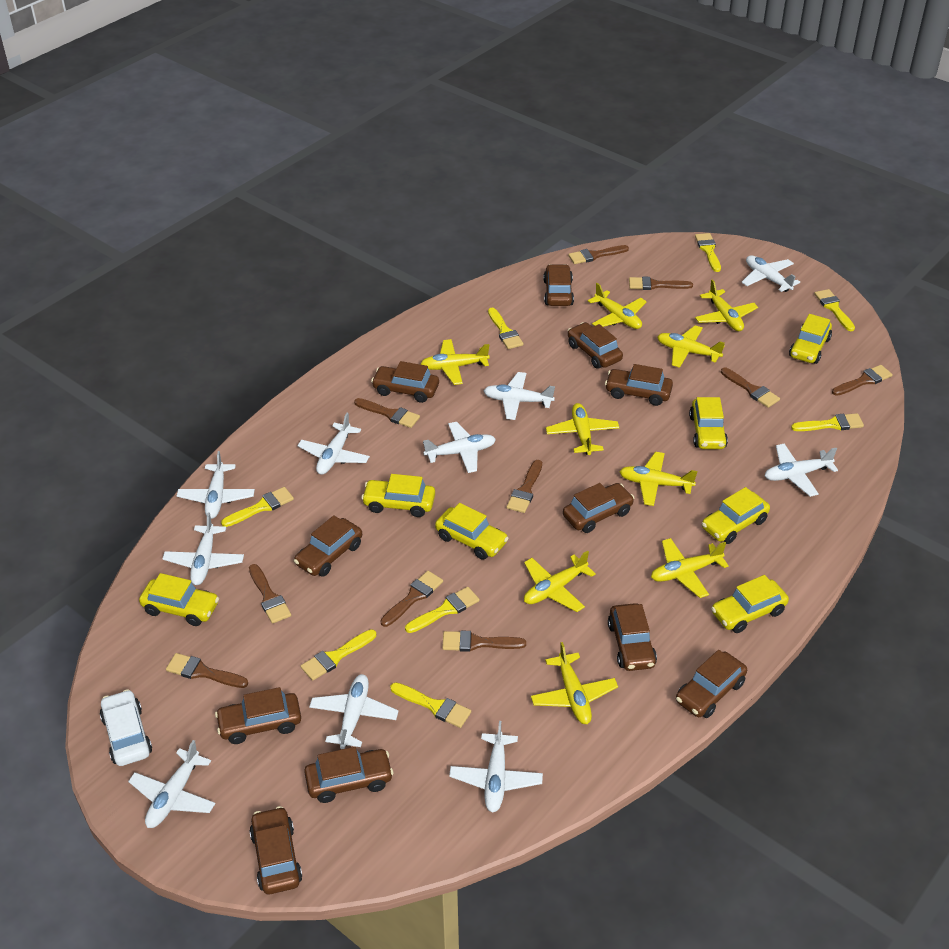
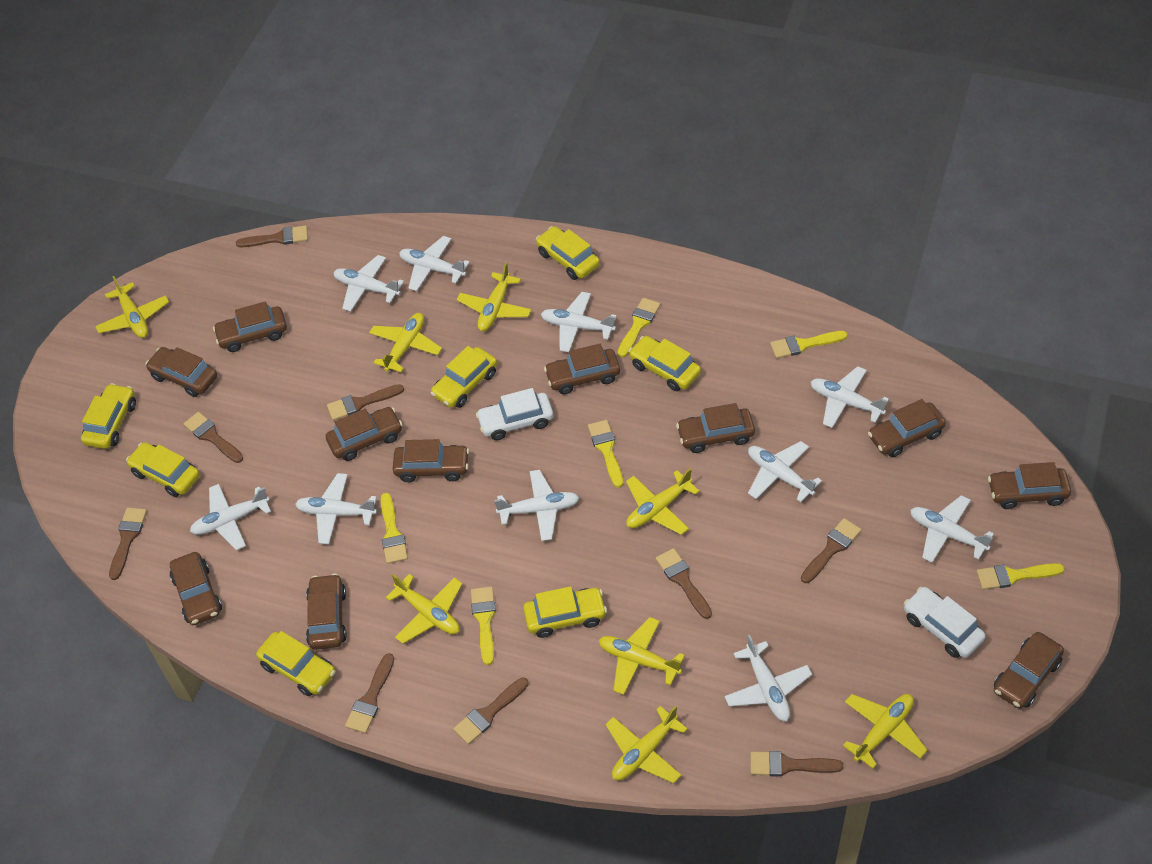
brown brush: [166,653,248,688] [249,564,291,624] [354,398,420,428] [381,571,443,627] [442,631,526,652] [506,460,542,513] [568,245,629,264] [629,277,693,290] [721,368,780,408] [832,365,893,396] = 10 -> [109,508,147,580] [183,412,243,463] [236,225,308,247] [327,384,404,420] [345,653,394,733] [453,677,528,744] [656,548,712,619] [750,751,843,777] [801,518,861,583] = 9
white car: [100,689,152,766] = 1 -> [476,388,553,440] [904,587,986,658] = 2
yellow brush: [221,487,294,527] [300,629,376,681] [390,682,471,728] [405,587,480,633] [488,308,524,349] [695,233,721,272] [791,413,864,431] [814,289,855,331] = 8 -> [381,493,408,564] [471,587,496,665] [588,420,623,488] [617,298,660,357] [770,331,848,358] [977,563,1064,590] = 6
yellow plane: [420,339,490,385] [524,550,596,612] [531,642,618,724] [546,403,619,455] [588,283,647,329] [619,452,697,506] [651,538,729,598] [657,325,725,368] [695,279,758,331] = 9 -> [95,276,169,338] [369,313,442,372] [386,574,462,644] [457,263,531,331] [599,617,685,695] [605,705,688,783] [626,468,700,535] [843,694,927,768] = 8

